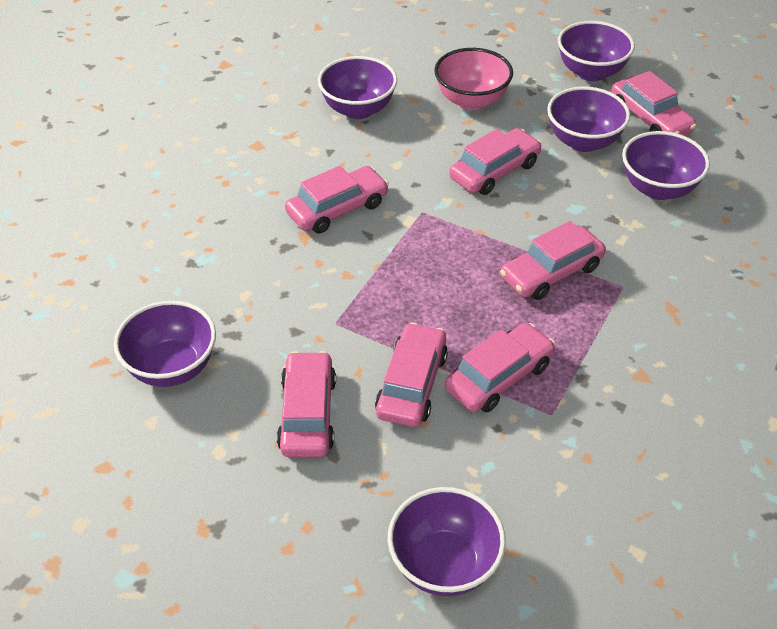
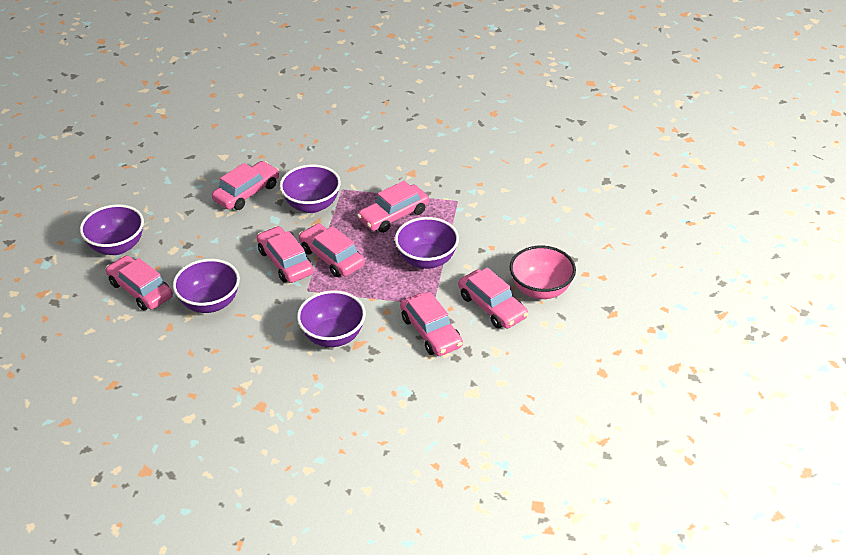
purple bowl: [114,301,216,387] [318,56,397,119] [388,487,506,596] [547,87,630,152] [558,21,635,81] [622,131,710,200] = 6 -> [80,204,144,255] [173,259,240,313] [280,164,341,213] [297,290,366,347] [395,217,459,269] = 5

